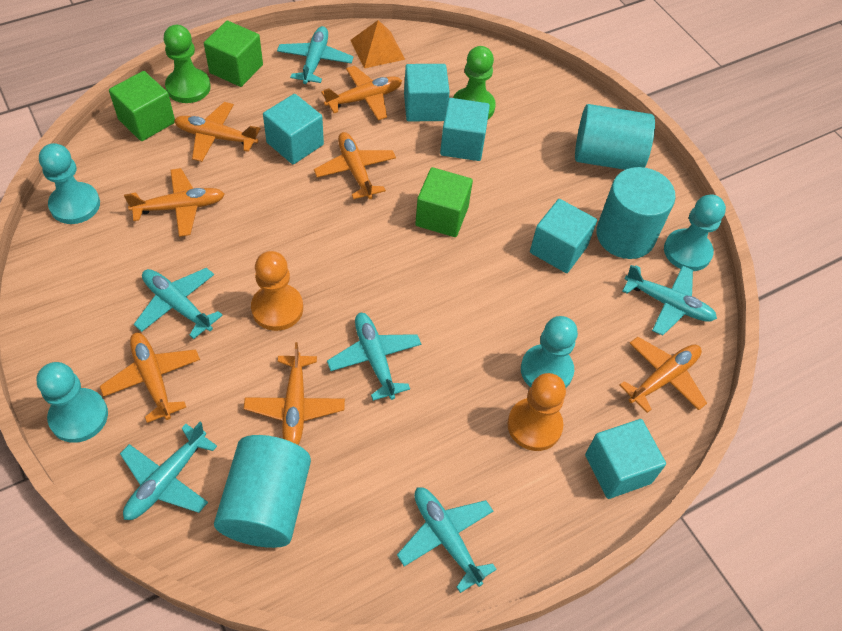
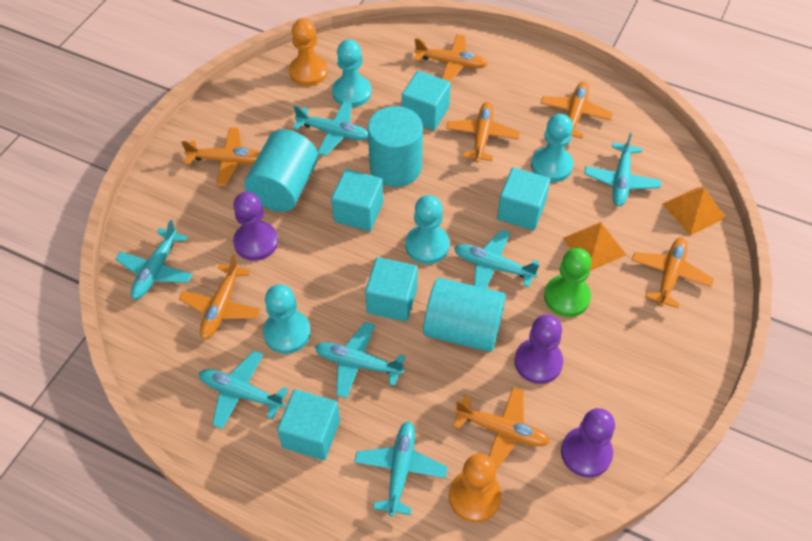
green cube: [109,71,175,141] [204,21,263,87] [415,167,473,237] = 3 -> none = 0
green pawn: [164,25,211,103] [453,46,496,119] = 2 -> [544,248,592,317] = 1
orange pyramid: [350,20,405,68] = 1 -> [563,222,626,271] [662,187,726,235] = 2
purple pawn: none = 0 -> [233,192,278,261] [515,314,563,384] [561,408,615,477] = 3
turquoise plane: [120,422,217,520] [134,268,223,339] [277,26,354,84] [327,313,421,401] [397,487,497,593] [623,265,717,336] = 6 -> [115,220,193,300] [199,351,289,429] [293,101,368,156] [315,322,405,399] [354,421,448,517] [454,230,539,289] [584,133,661,206] = 7

